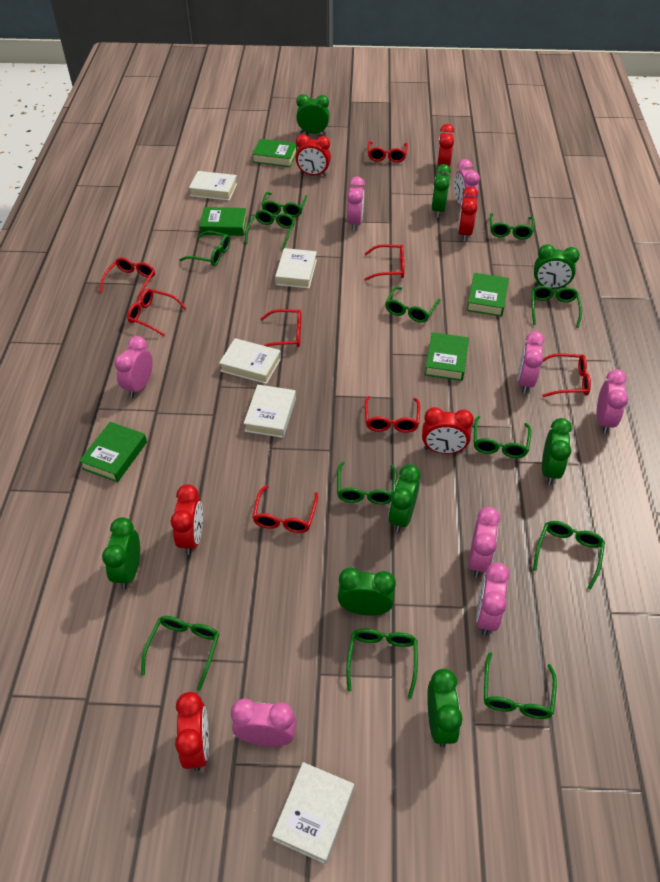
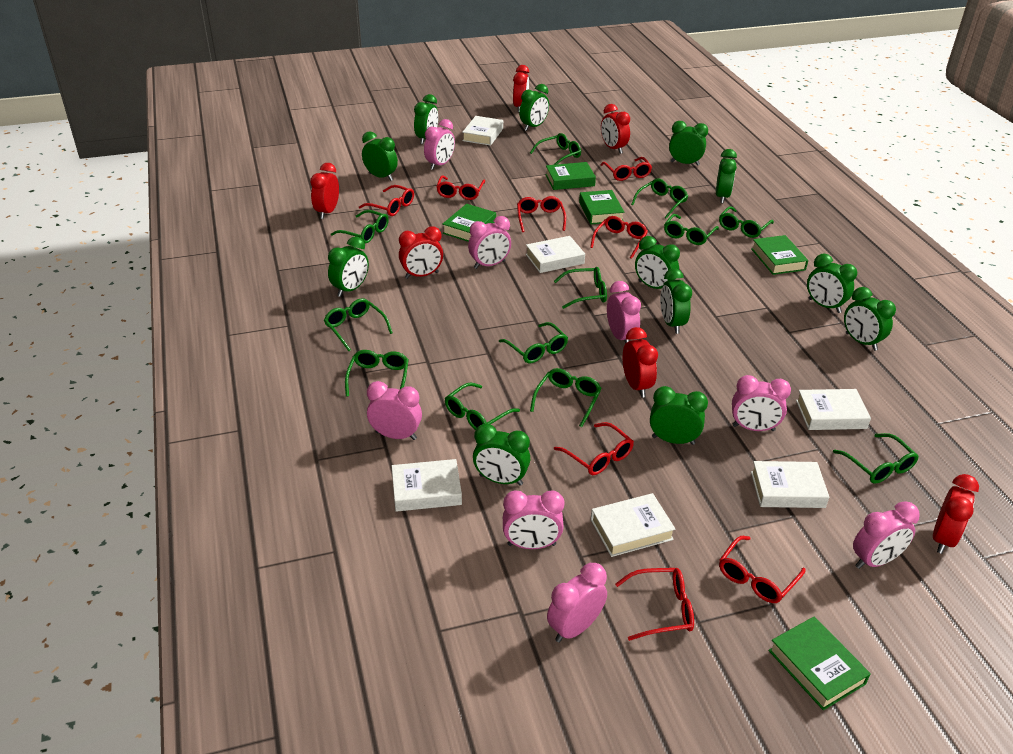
green clock: [102,517,140,589] [296,94,329,134] [338,568,396,616] [388,464,421,533] [427,669,462,747] [431,164,451,218] [534,244,580,289] [542,418,572,485] = 8 -> [328,236,369,297] [362,131,398,181] [414,94,438,144] [473,424,530,486] [519,84,549,131] [635,236,680,289] [650,386,708,445] [660,268,692,334] [669,121,708,166] [716,149,737,203] [807,254,857,313] [844,287,896,351] = 12
white book: [189,171,237,201] [219,338,281,384] [244,385,296,438] [272,762,354,864] [275,248,317,289] = 5 -> [392,459,462,512] [462,116,503,146] [526,236,585,273] [591,493,676,557] [751,461,829,508] [796,389,871,430] = 6

